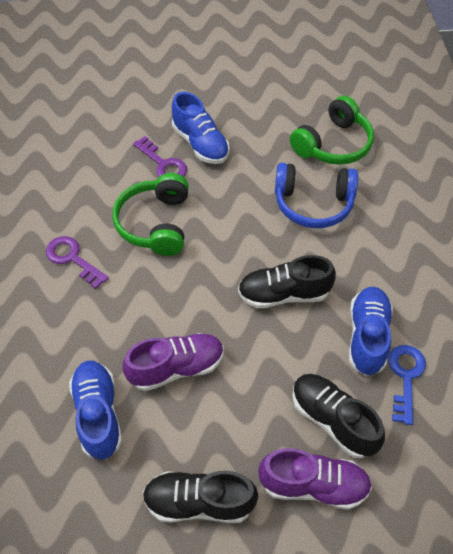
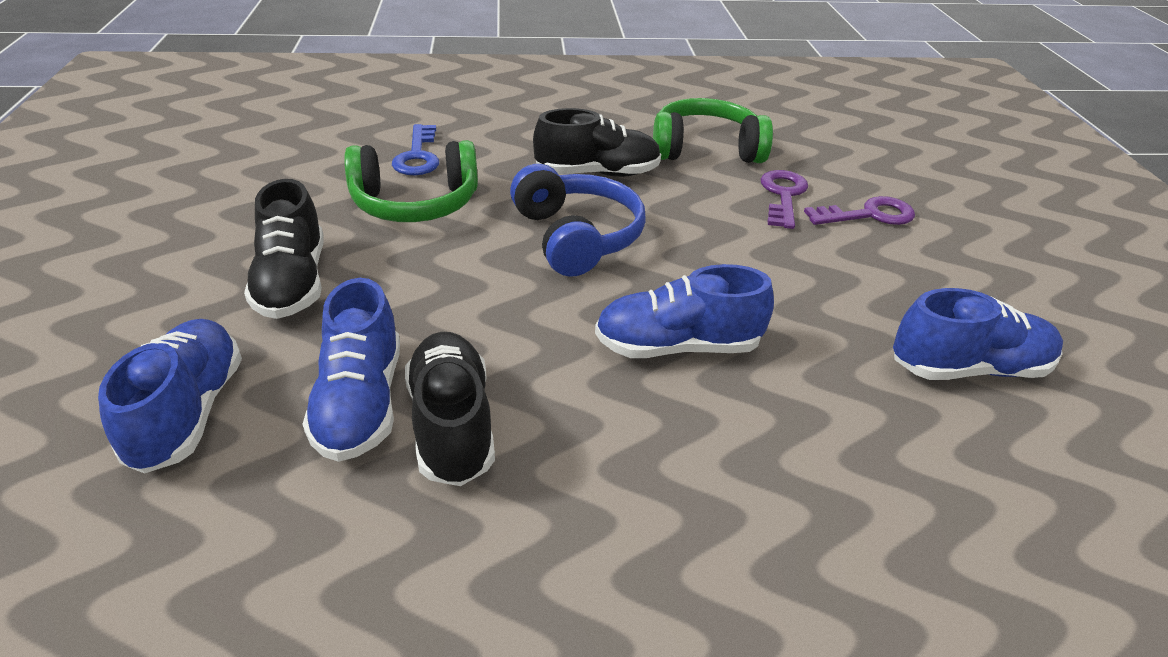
blue shoe: [69,361,122,460] [172,92,229,164] [349,287,393,376] = 3 -> [98,319,242,474] [302,278,400,462] [595,264,774,358] [893,288,1063,380] = 4
purple shoe: [123,333,224,391] [258,448,372,510] = 2 -> none = 0

